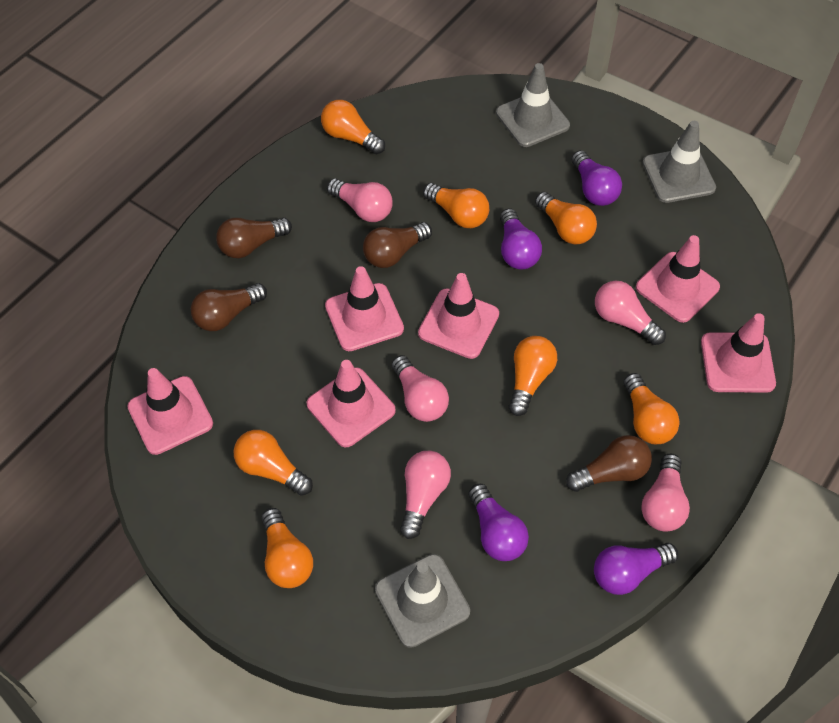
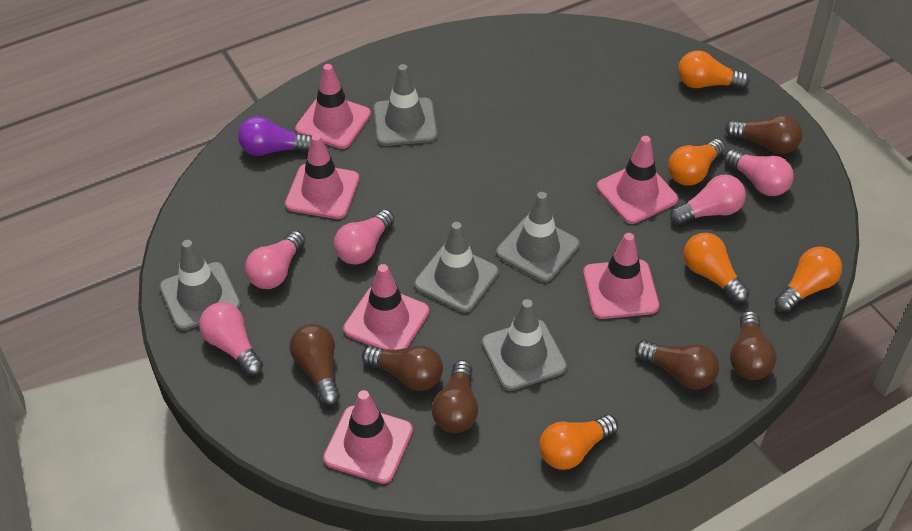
brown light bulb: [191,283,267,331] [216,217,292,258] [363,222,432,268] [566,435,652,492] = 4 -> [290,324,340,406] [362,345,443,391] [431,360,478,433] [635,340,719,390] [725,115,802,154] [730,311,777,380] = 6
grey traffic cone: [375,554,470,648] [496,63,570,147] [642,121,716,203] = 3 -> [159,240,241,331] [373,64,437,146] [414,222,499,313] [481,299,567,391] [496,192,580,282] = 5
orange light bulb: [234,430,313,496] [261,508,313,588] [321,100,385,154] [423,183,489,228] [509,336,557,416] [535,192,597,244] [623,373,679,444] = 7 -> [539,415,618,470] [668,139,725,186] [678,50,750,89] [684,233,749,303] [775,247,842,312] = 5
purple light bulb: [468,484,529,561] [500,209,542,270] [571,150,622,206] [594,543,678,595] = 4 -> [238,116,312,156] = 1

